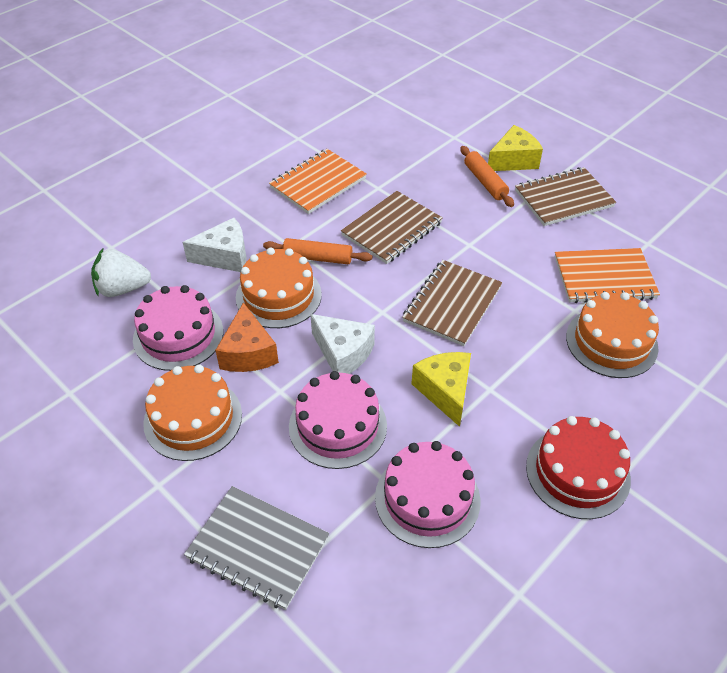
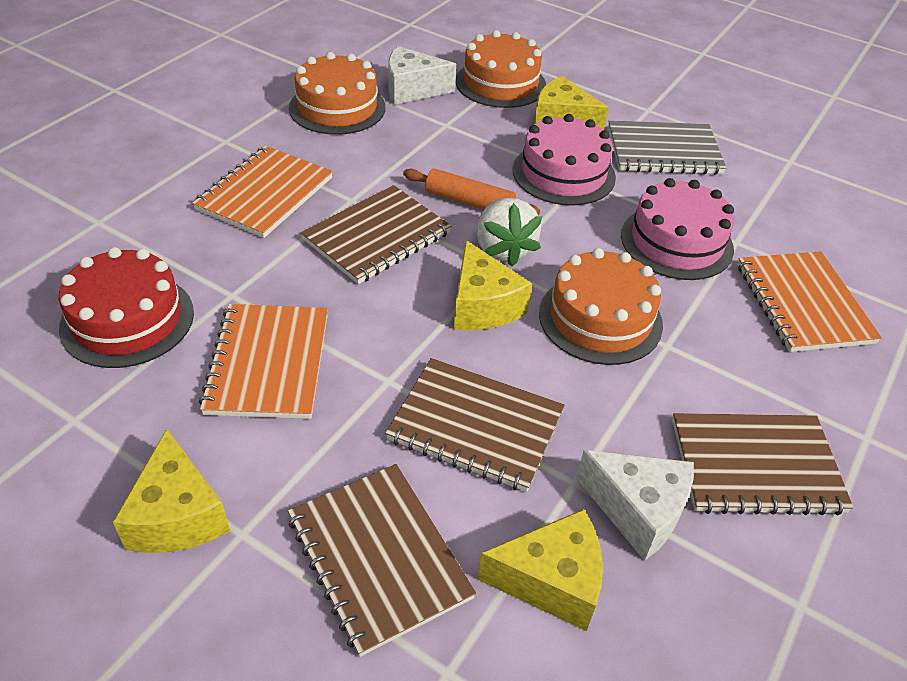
brown notebook: [341,191,443,264] [402,260,502,346] [515,167,616,226] = 3 -> [288,464,476,657] [301,185,451,284] [385,358,565,492] [672,413,853,515] = 4
orange cheese: [215,302,279,372] = 1 -> none = 0
orange notebook: [269,149,367,214] [555,248,660,303] = 2 -> [192,146,333,238] [199,304,328,419] [738,251,882,352] = 3
orange rolling pin: [263,238,373,264] [460,146,514,207] = 2 -> [403,168,540,215] = 1
pink cake: [133,285,223,371] [289,371,387,469] [375,441,481,548] = 3 -> [512,114,616,206] [621,178,735,280] = 2
yellow cheese: [411,352,471,427] [488,125,543,171] = 2 -> [113,429,230,553] [454,240,532,330] [477,509,603,631] [534,76,609,130] = 4

